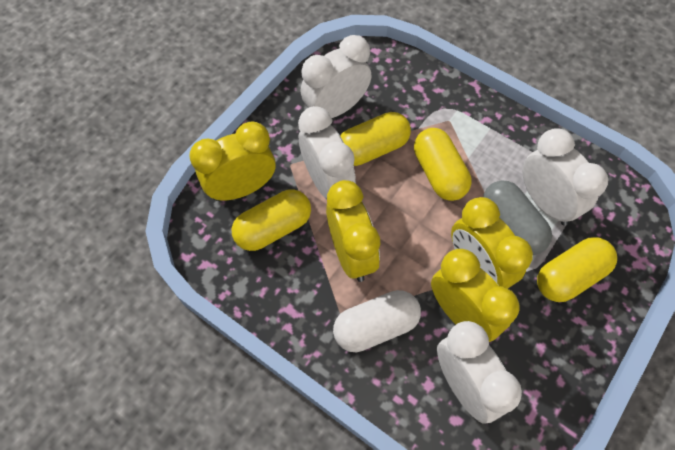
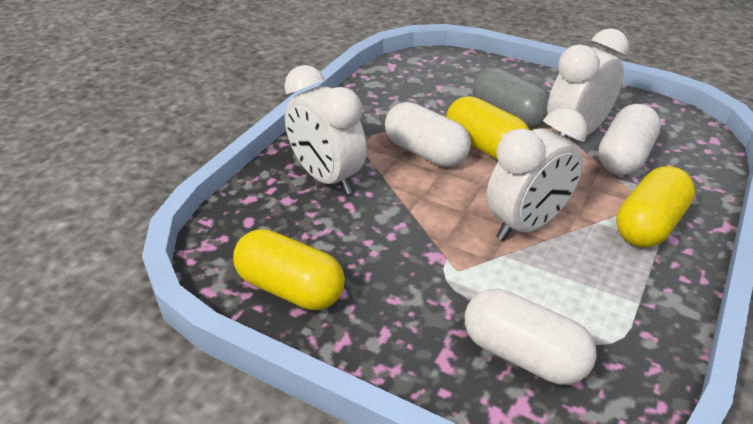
white capsule: [333,290,421,352] = 1 -> [385,102,471,167] [465,289,597,385] [598,104,661,175] = 3
white clock: [298,106,356,199] [301,35,371,118] [437,321,522,424] [522,128,608,226] = 4 -> [284,65,367,195] [486,107,588,241] [547,28,629,138] = 3
yellow capsule: [231,189,311,251] [340,112,411,166] [414,128,471,201] [537,237,617,302] = 4 -> [233,229,345,310] [446,96,530,160] [616,166,695,248] = 3
yellow clock: [189,121,275,201] [326,180,380,282] [431,249,519,342] [451,197,533,289] = 4 -> none = 0

